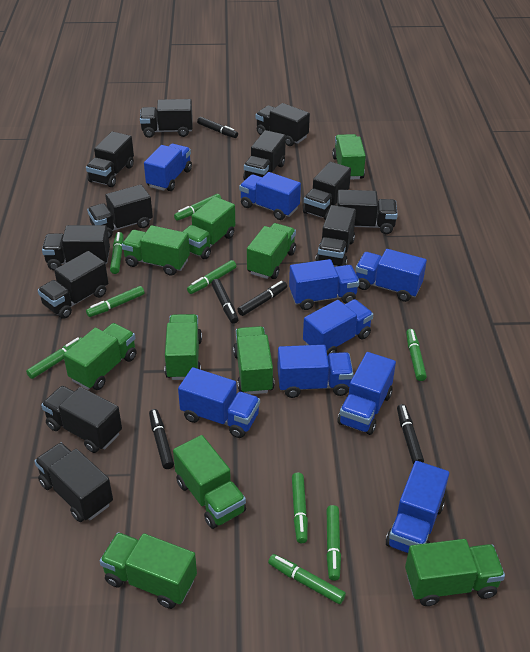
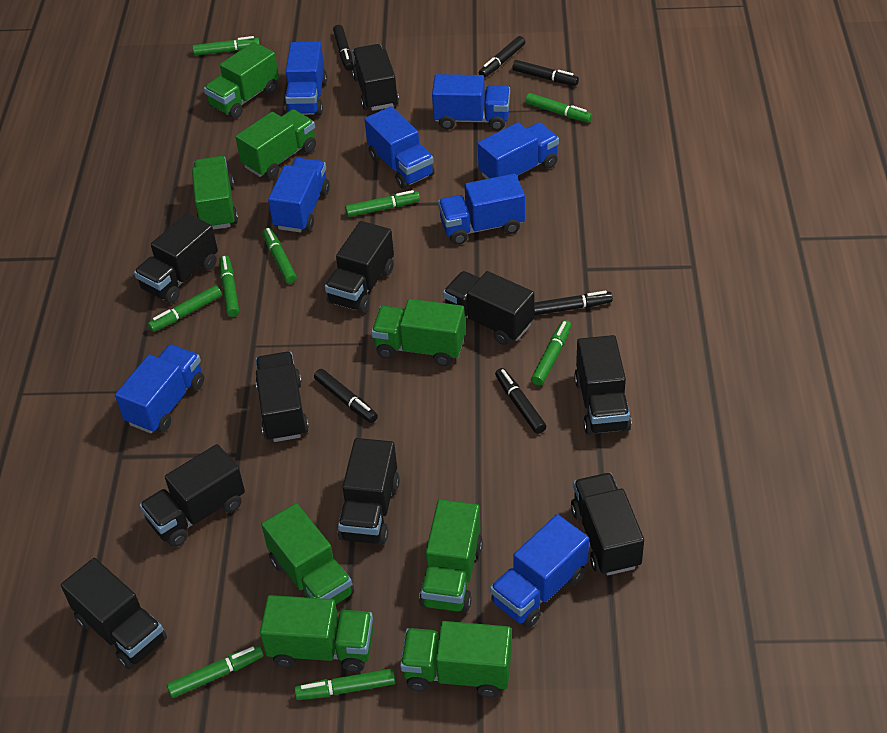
black marker: [149,409,174,469] [197,117,238,138] [211,279,238,324] [237,281,287,316] [397,404,424,464] = 5 -> [314,369,378,423] [333,25,354,70] [479,36,525,78] [495,368,546,434] [512,60,579,86] [534,291,613,315] = 6
black truck: [34,443,113,522] [38,251,108,319] [41,386,122,453] [42,225,110,270] [86,131,134,187] [87,184,153,238] [140,99,193,138] [243,130,286,180] [256,103,310,146] [303,162,351,220] [315,205,356,266] [337,190,398,234] = 12 -> [61,558,167,669] [134,213,218,303] [139,444,245,547] [256,352,309,442] [325,221,394,313] [338,438,400,545] [352,44,399,111] [443,271,534,345] [571,473,644,576] [574,335,632,435] = 10
blue truck: [144,144,192,191] [178,367,260,438] [239,172,301,220] [277,345,353,398] [289,259,359,310] [303,299,373,356] [338,352,396,435] [355,249,427,302] [386,461,449,553] = 9 -> [115,344,204,434] [268,158,330,232] [285,42,327,116] [364,106,435,189] [432,74,510,131] [438,174,525,245] [478,122,559,179] [490,514,589,628] = 8
green truck: [63,323,136,390] [100,532,197,609] [122,225,190,276] [165,314,202,380] [173,435,246,529] [182,197,235,259] [233,326,274,394] [247,223,296,279] [332,134,366,179] [405,539,505,606] = 10 -> [192,156,238,230] [204,42,279,119] [236,109,316,179] [260,595,373,672] [261,503,354,604] [371,299,465,366] [400,621,512,697] [419,500,483,612] = 8

